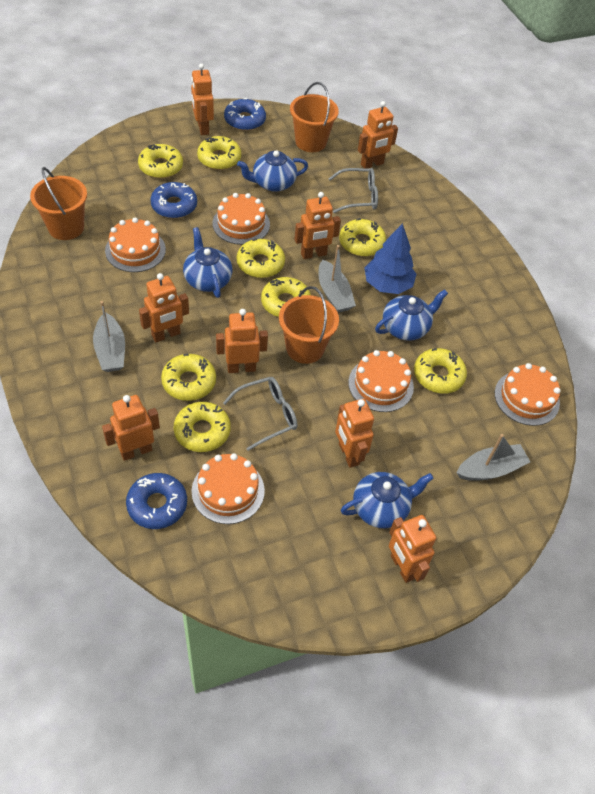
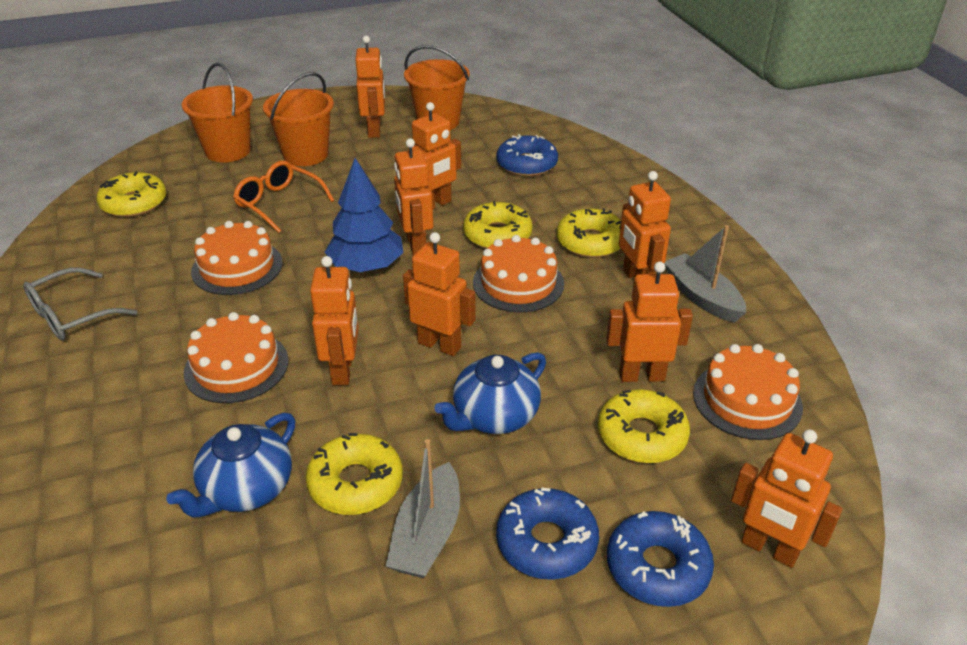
blue teapot: [183,227,233,298] [237,150,308,192] [341,472,434,528] [375,289,448,341] = 4 -> [167,413,295,518] [434,352,546,434] = 2
grey boat: [93,301,125,372] [319,245,356,313] [457,434,530,481] = 3 -> [386,439,460,578] [664,225,746,323] = 2
grey glasses: [223,377,297,451] [328,168,378,213] = 2 -> [23,267,137,340] = 1
orange cake: [105,218,166,272] [192,453,265,524] [212,193,270,245] [348,350,414,412] [495,363,561,426] = 5 -> [184,312,289,403] [191,221,283,295] [473,235,564,312] [693,344,803,440] = 4
orange glasses: none = 0 -> [233,161,334,233] = 1
yellow donut: [138,144,183,178] [161,353,216,401] [174,402,231,452] [197,136,241,170] [237,238,285,278] [261,277,311,317] [339,218,386,257] [414,348,467,394] = 8 -> [96,171,167,217] [305,433,403,515] [463,201,533,249] [557,208,621,258] [598,389,690,463] = 5

